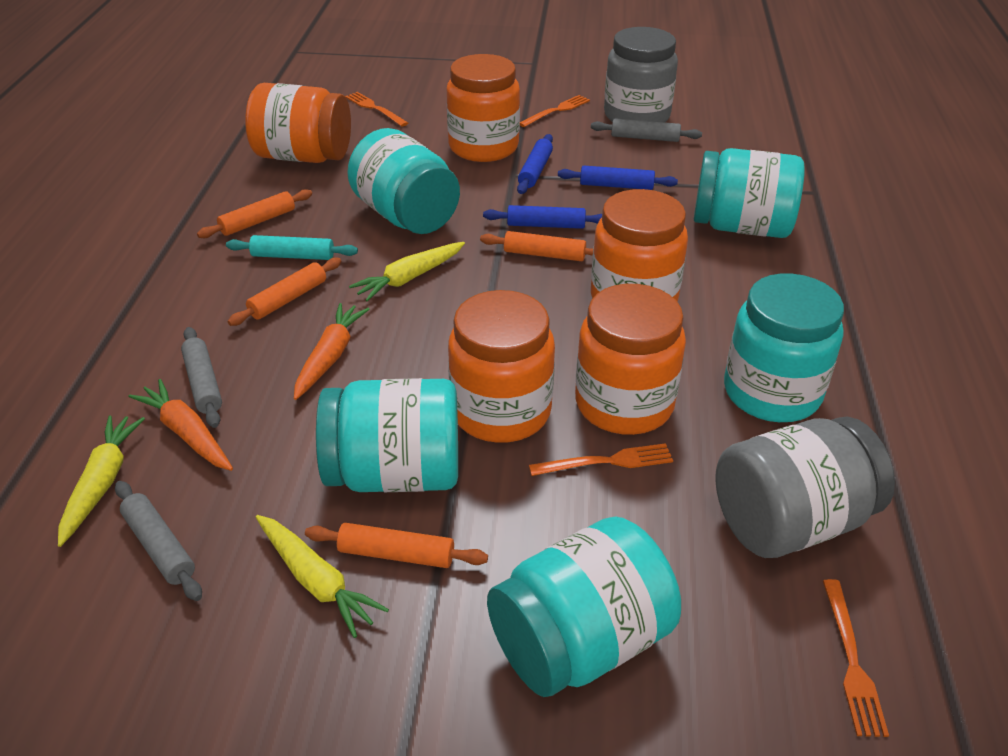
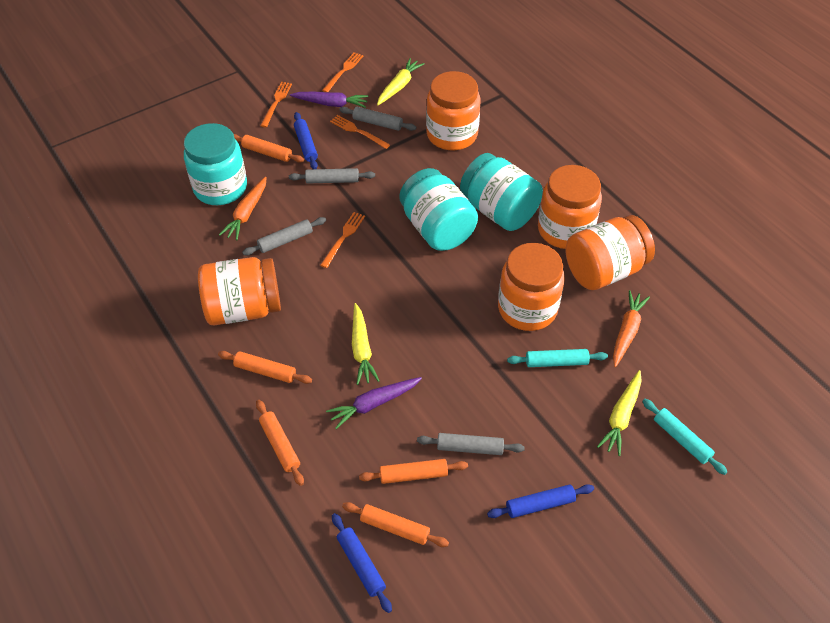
grey jar: [604,27,678,122] [715,417,895,558] = 2 -> none = 0
grey rolling pin: [115,481,202,601] [181,327,222,428] [591,118,702,142] = 3 -> [242,217,326,256] [289,168,375,184] [339,107,416,131] [417,433,525,455] = 4
orange rolling pin: [197,189,312,238] [228,258,341,326] [305,523,488,568] [480,231,593,261] = 4 -> [218,351,312,384] [234,134,304,163] [256,400,304,486] [342,502,449,547] [359,459,468,484] = 5
purple carrot: none = 0 -> [290,92,369,108] [326,377,422,429] = 2
turquoise jar: [316,378,458,492] [347,128,460,234] [487,516,681,697] [694,148,805,238] [724,273,844,422] = 5 -> [184,123,247,205] [399,168,478,251] [460,153,543,231] = 3
turquoise rolling pin: [226,235,358,260] = 1 -> [507,349,608,367] [642,399,727,475] = 2

